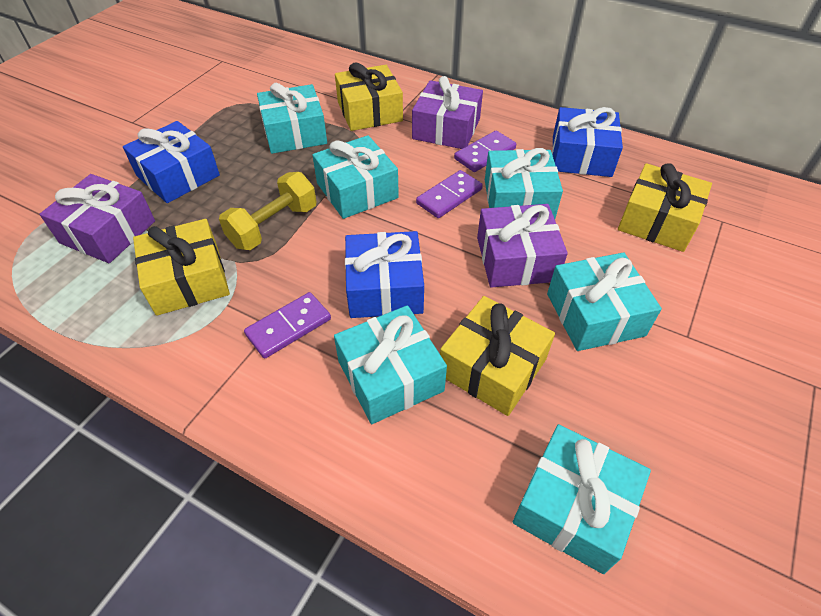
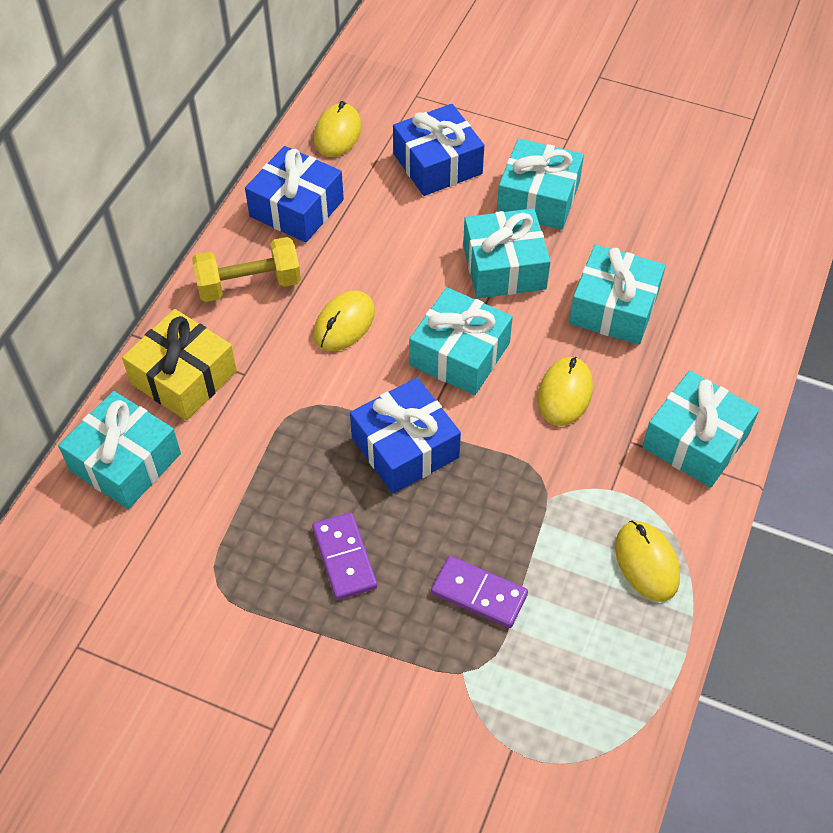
purple domino: [244,292,331,359] [416,170,483,218] [454,131,516,172] = 3 -> [312,512,377,600] [431,556,528,628] = 2
purple gift: [39,174,155,263] [412,76,483,149] [477,204,568,288] = 3 -> none = 0
yellow gift: [133,219,230,316] [335,63,403,131] [440,296,555,416] [618,163,712,252] = 4 -> [122,309,237,421] = 1
yellow mouse: none = 0 -> [313,291,375,351] [314,101,361,157] [538,357,593,426] [615,521,680,602] = 4

